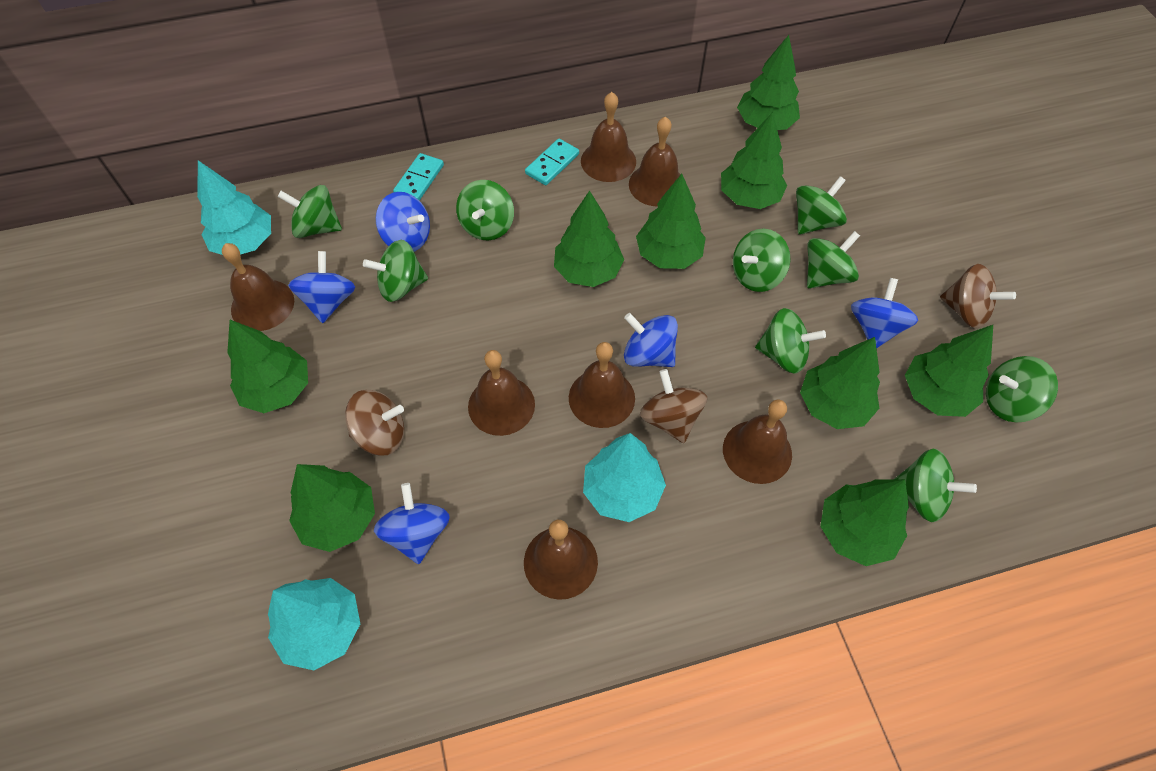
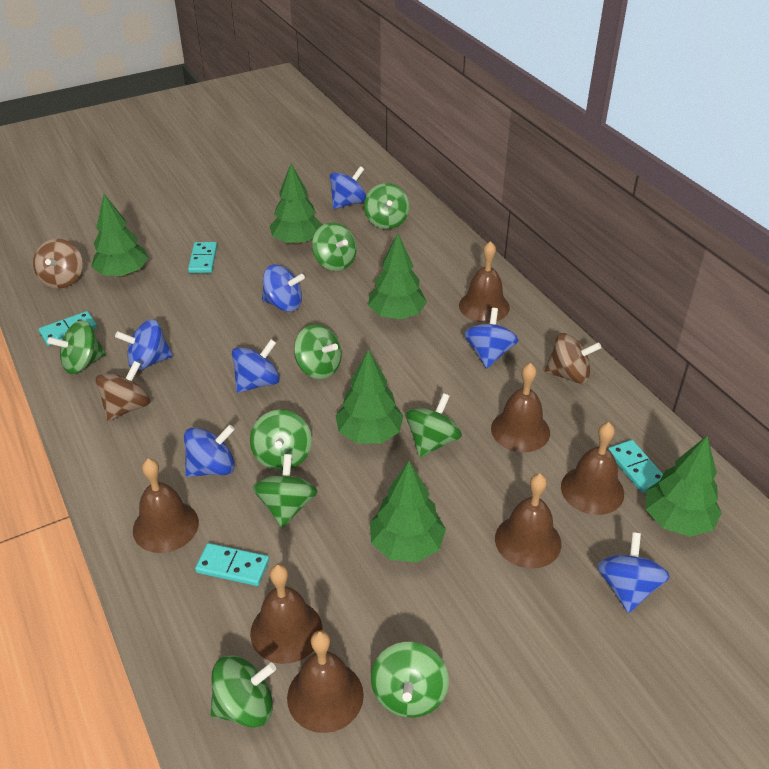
blue spinning top: [288,251,355,323] [374,483,450,564] [376,192,430,252] [624,313,678,367] [851,278,918,349] = 5 -> [115,319,173,371] [184,425,235,477] [232,339,280,393] [262,264,305,312] [330,166,366,209] [464,308,518,368] [597,532,670,613] = 7
green tree: [227,320,308,413] [289,464,375,552] [554,191,624,287] [636,174,706,269] [721,112,787,209] [737,35,800,130] [800,337,880,429] [820,479,909,566] [905,325,993,417] = 9 -> [92,194,149,277] [270,163,323,245] [335,350,403,444] [368,233,427,319] [370,461,446,562] [646,436,722,537] = 6
turquoise domino: [393,153,444,201] [525,138,579,185] = 2 -> [39,311,97,346] [188,242,217,273] [195,543,269,586] [608,440,663,493] = 4
turquoise tree: [197,160,271,255] [268,578,360,670] [583,433,666,522] = 3 -> none = 0

